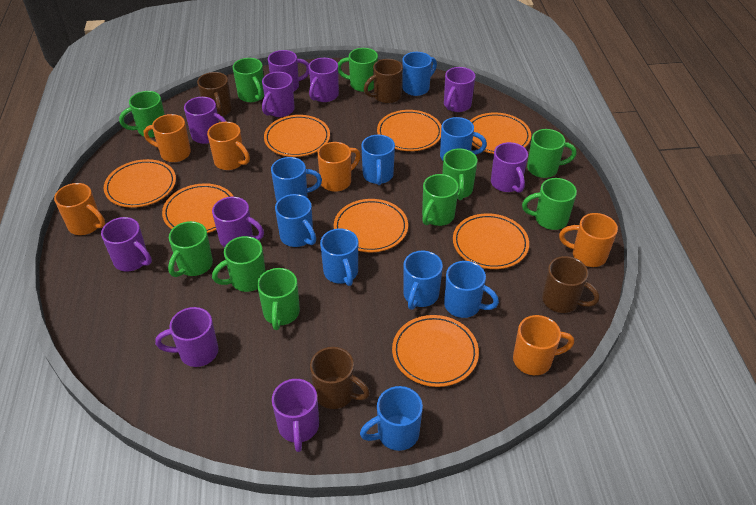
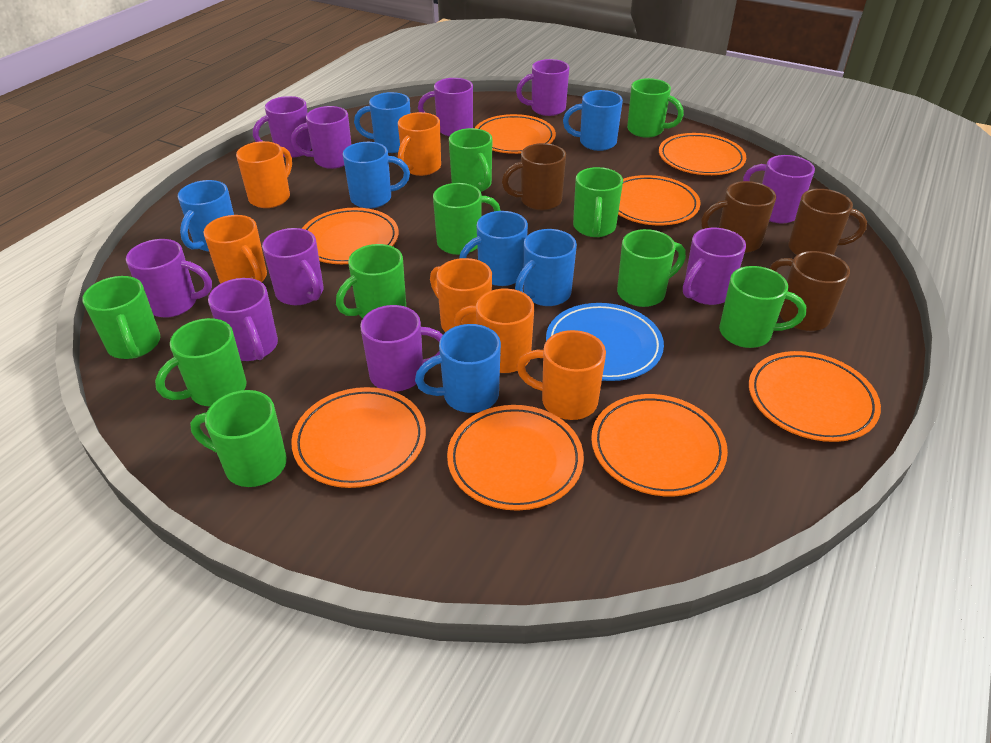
blue mug: [271,157,322,201] [275,194,316,247] [320,228,358,286] [360,386,423,451] [361,135,395,185] [402,52,437,96] [403,251,443,310] [440,117,487,160] [444,261,499,318] = 9 -> [178,180,234,252] [343,142,410,209] [354,92,410,153] [415,324,501,413] [459,211,528,286] [515,229,577,306] [563,90,623,151] = 7
blue plate: none = 0 -> [546,303,664,381] = 1

